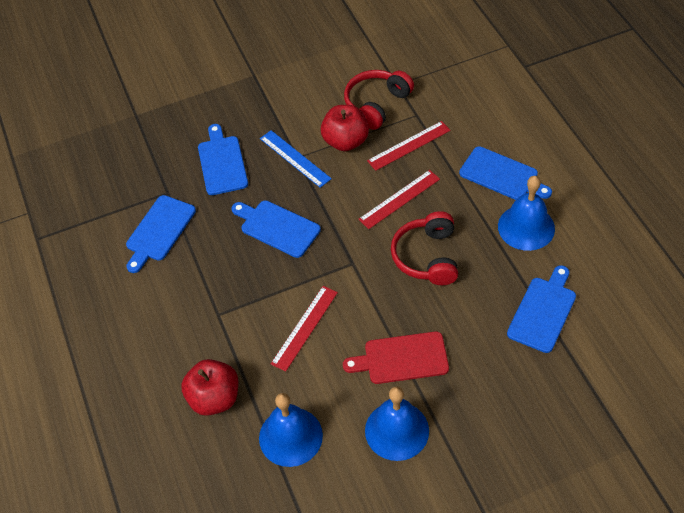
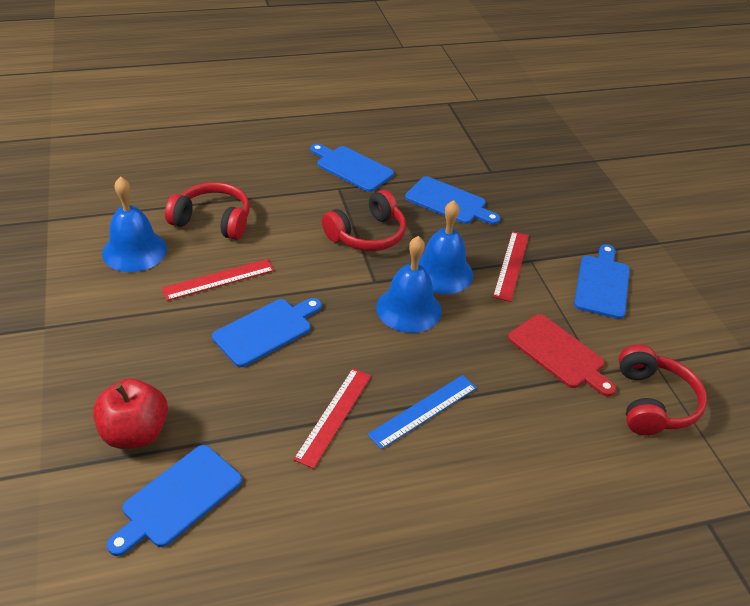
red apple: [181,359,239,416] [321,105,369,151] = 2 -> [93,378,168,449] = 1
red headphones: [344,70,414,130] [391,211,458,285] = 2 -> [165,182,250,240] [322,190,406,251] [619,344,707,435] = 3

